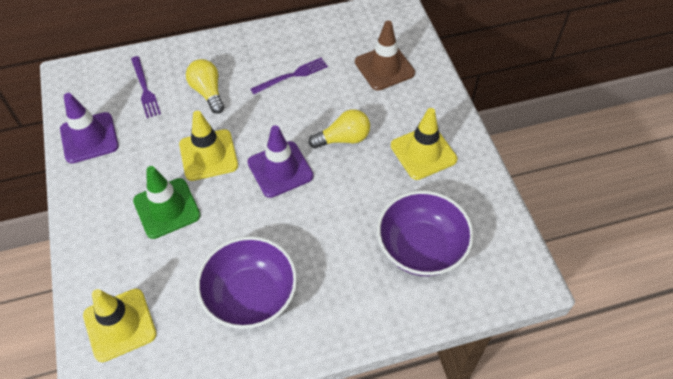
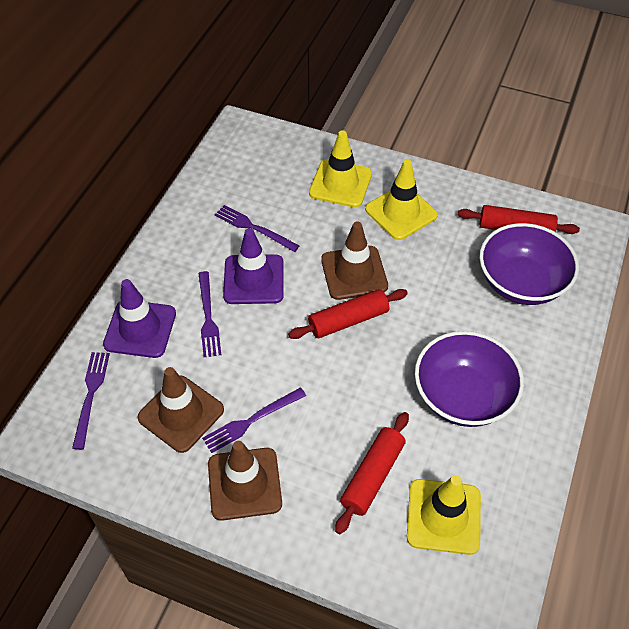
brown traffic cone: [355,21,415,91] = 1 -> [138,367,224,453] [208,441,282,521] [321,221,388,300] = 3
green traffic cone: [133,166,201,239] = 1 -> none = 0
purple fork: [131,56,161,118] [250,58,328,94] = 2 -> [72,352,110,450] [198,271,221,357] [202,388,306,453] [215,205,300,252] = 4
red rolling pin: none = 0 -> [288,289,408,339] [335,412,409,534] [458,205,580,234] = 3
yellow light bulb: [186,59,224,114] [309,109,370,148] = 2 -> none = 0

